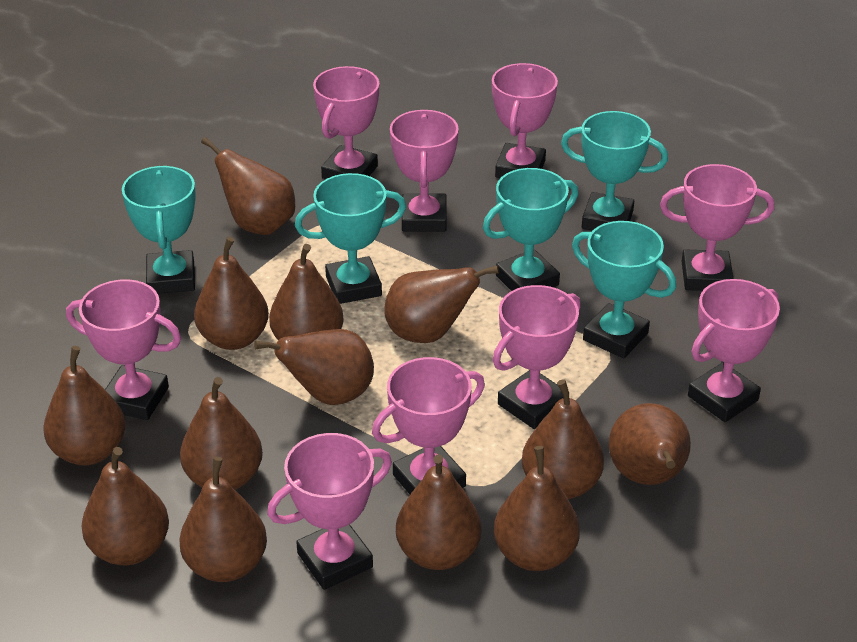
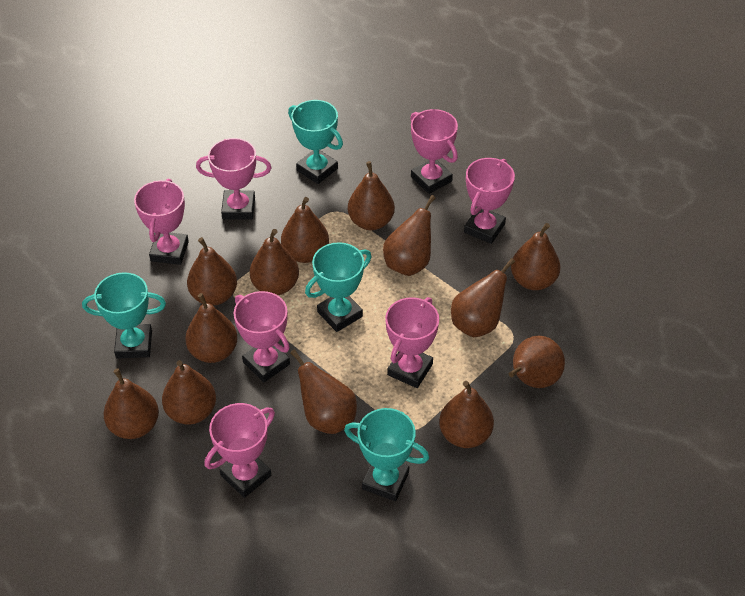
pink trophy: [66,279,181,420] [267,433,392,590] [313,66,379,179] [372,357,485,494] [390,110,459,232] [492,63,558,178] [493,285,581,429] [660,164,774,291] [688,279,780,422] = 9 -> [134,178,189,265] [196,138,271,220] [205,403,275,498] [234,291,290,382] [385,297,439,388] [410,109,458,194] [464,158,515,244] = 7
turquoise trophy: [122,166,196,294] [295,173,406,304] [483,168,578,291] [561,111,668,231] [572,221,676,358] = 5 -> [82,272,166,358] [288,100,343,184] [305,242,371,332] [344,408,429,501] = 4

